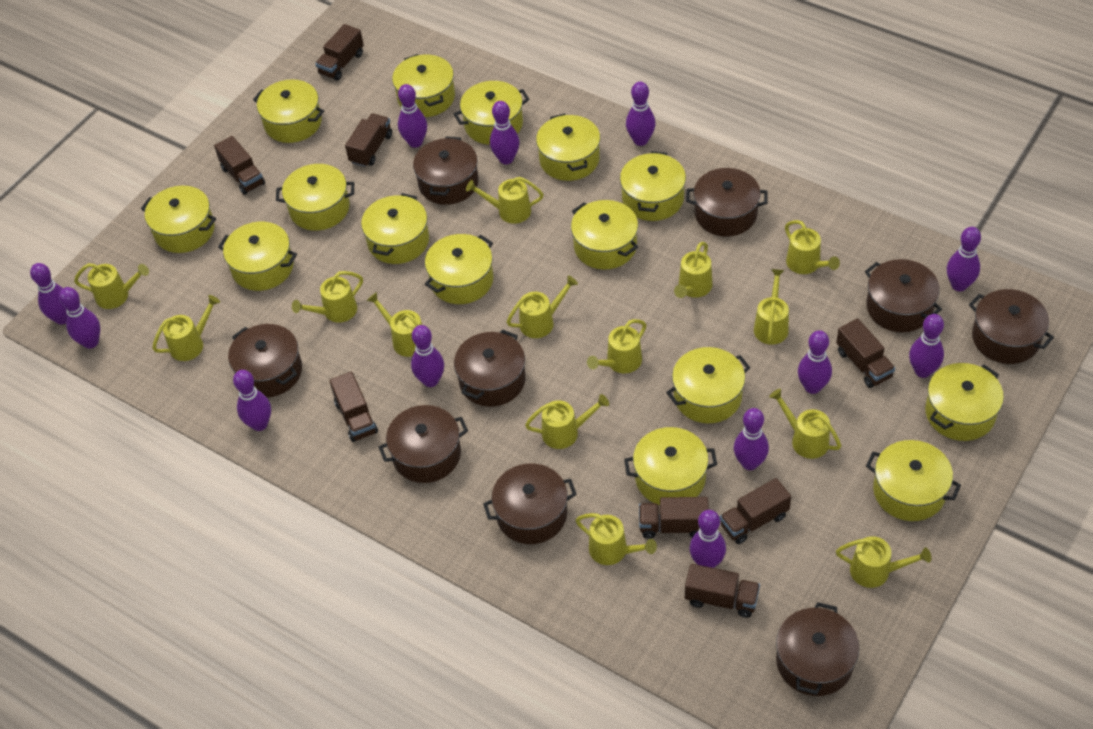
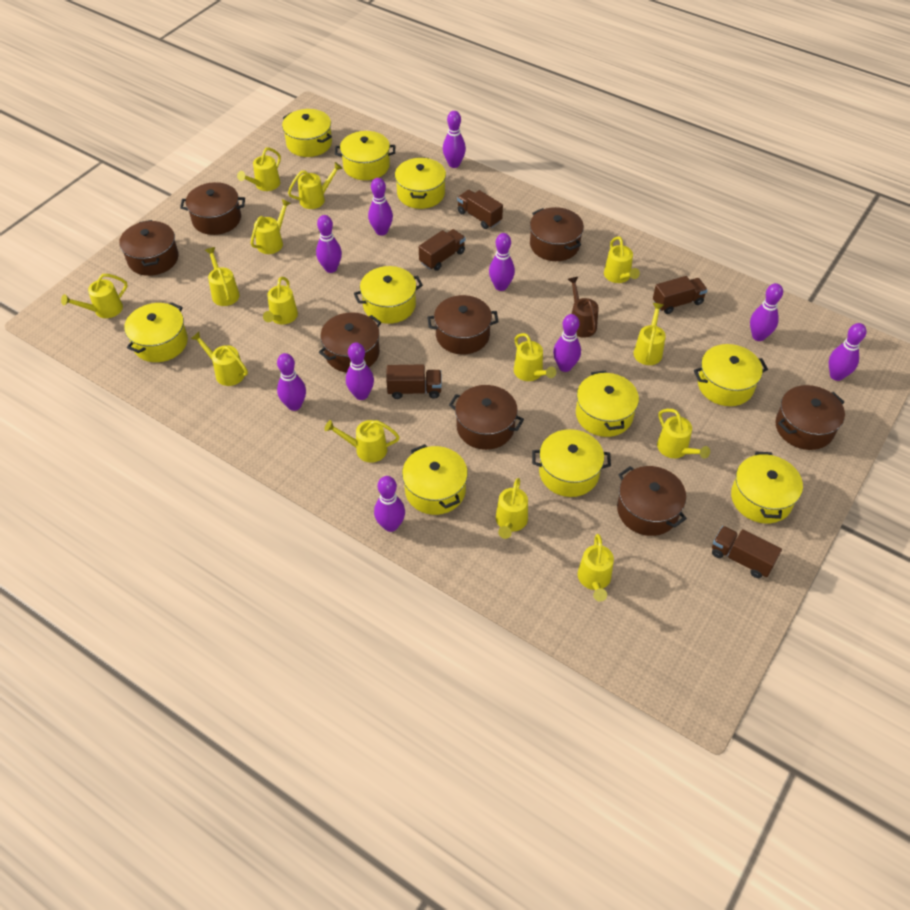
brown pot: [228,324,302,397] [379,405,468,483] [413,136,479,205] [454,329,526,407] [483,463,577,544] [686,168,768,237] [776,602,859,696] [865,259,942,332] [969,289,1054,364] = 9 -> [119,220,179,276] [180,182,245,235] [319,312,381,372] [427,295,499,354] [449,385,524,450] [530,207,584,261] [617,466,687,536] [776,385,845,450] = 8
brown truck: [214,136,265,195] [315,24,364,81] [329,372,378,442] [345,113,392,167] [639,497,709,539] [685,564,760,618] [720,478,791,544] [836,318,895,388] = 8 -> [386,364,442,399] [419,229,465,271] [457,190,503,229] [653,276,708,314] [712,526,782,578] = 5
brown watering can: none = 0 -> [568,277,599,338] = 1
purple bowling pin: [30,263,67,325] [59,287,100,349] [233,370,271,431] [398,84,427,148] [411,325,444,387] [490,101,519,164] [626,82,656,146] [690,510,726,568] [734,408,769,470] [798,330,832,394] [909,314,944,378] [947,227,981,291] = 12 -> [277,353,306,411] [316,215,342,273] [346,342,374,400] [368,178,393,236] [374,476,405,532] [443,111,466,168] [489,233,515,291] [553,314,581,372] [750,283,783,341] [829,323,867,381] = 10
yellow pot: [141,186,216,253] [218,222,297,291] [253,79,324,143] [276,164,354,231] [361,193,429,264] [392,54,455,117] [425,234,493,304] [454,81,529,145] [536,113,600,181] [571,200,638,270] [620,151,686,221] [624,427,717,505] [666,347,750,423] [866,440,961,521] [925,363,1004,441] = 15 -> [124,302,188,362] [282,109,332,157] [335,131,395,180] [354,266,423,324] [395,157,446,209] [402,444,468,515] [532,429,611,497] [576,370,639,437] [694,344,768,406] [731,451,803,524] = 10

